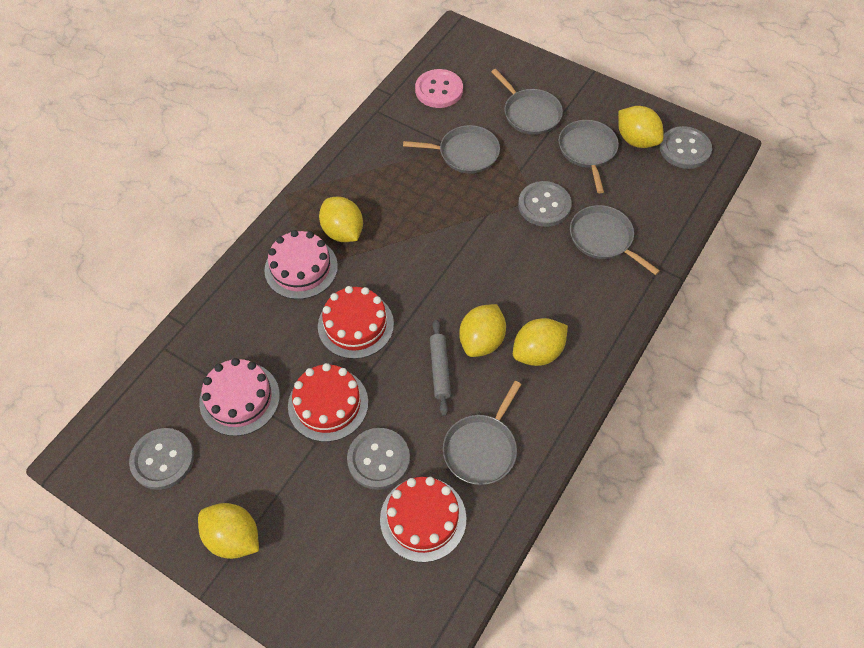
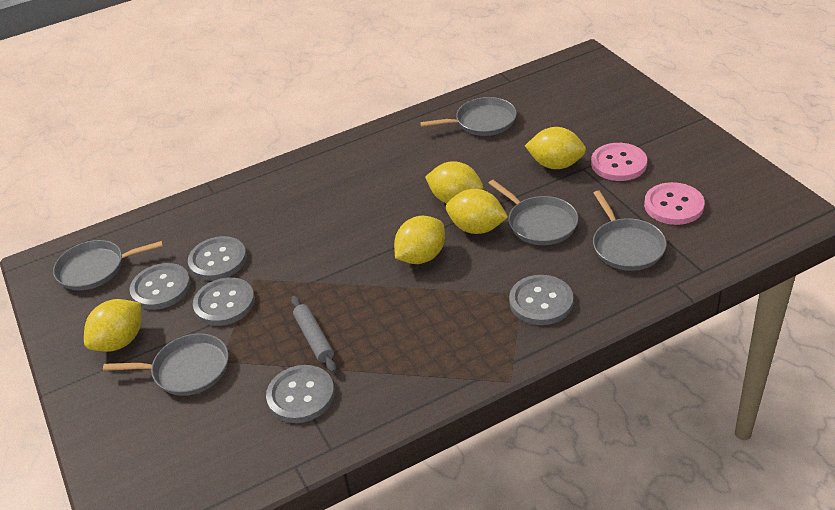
grey button: [129,428,194,490] [347,428,410,490] [518,181,572,227] [660,126,712,169] = 4 -> [129,263,191,310] [188,236,247,281] [193,277,255,326] [266,365,335,423] [509,275,573,325] = 5
pink button: [415,69,463,108] = 1 -> [591,143,647,181] [644,182,705,225] = 2
pink cake: [199,358,280,436] [264,230,338,299] = 2 -> none = 0
red cake: [288,363,368,442] [318,286,394,359] [380,477,466,562] = 3 -> none = 0

